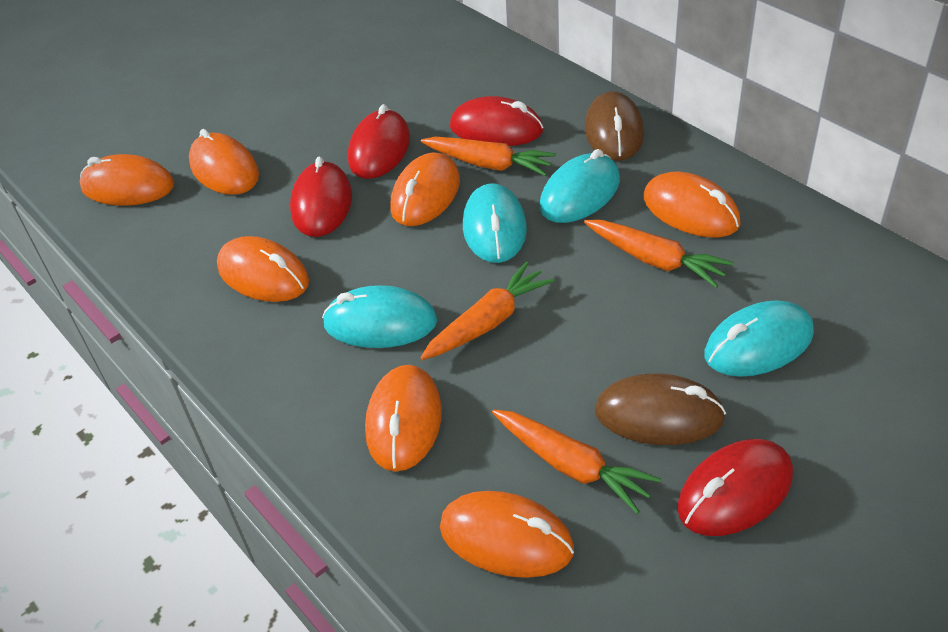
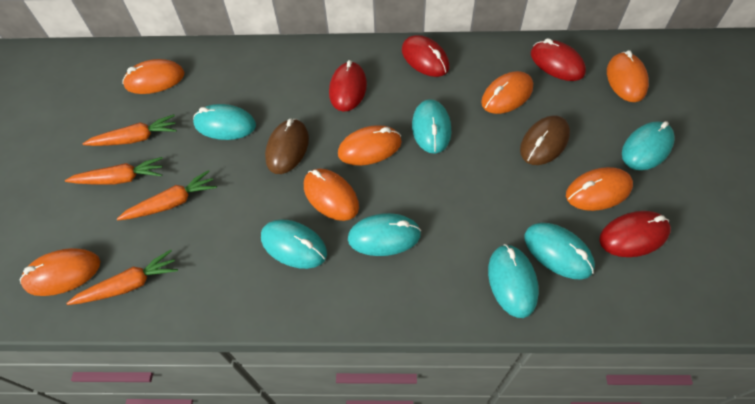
turquoise mouse: [322,285,437,348] [463,183,527,263] [540,149,620,223] [704,300,814,377] = 4 -> [193,104,256,140] [261,219,327,269] [348,213,421,256] [412,99,451,154] [488,244,539,318] [525,223,595,280] [622,121,675,170] = 7

